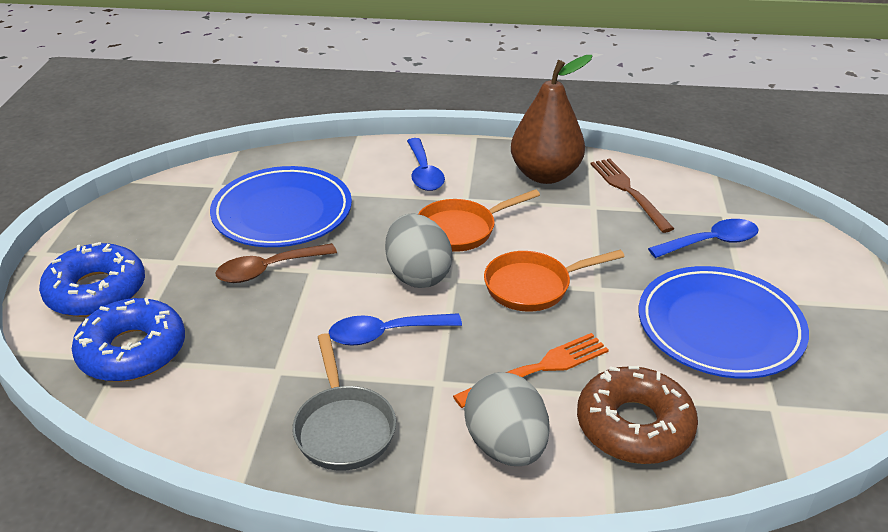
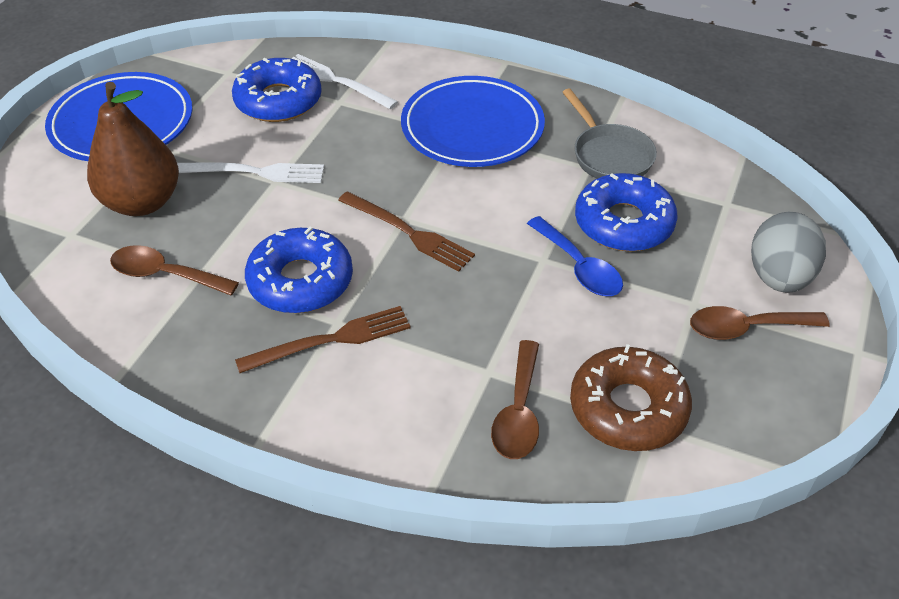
blue donut: [39,242,145,317] [72,298,185,382] = 2 -> [232,58,322,122] [245,227,353,313] [575,173,678,251] = 3
blue spoon: [329,313,462,346] [407,138,445,191] [648,219,758,258] = 3 -> [527,216,623,296] = 1
brown fork: [591,159,674,233] = 1 -> [235,306,411,373] [338,191,475,272] = 2
brown spoon: [216,243,337,283] = 1 -> [110,245,239,296] [491,340,539,459] [690,306,830,340] = 3
grey egg: [385,213,453,288] [464,372,550,466] = 2 -> [751,212,826,293] = 1
orange fork: [453,333,609,408] = 1 -> none = 0
orange pan: [418,189,540,252] [484,250,625,312] = 2 -> none = 0
white fork: none = 0 -> [177,163,324,183] [291,54,398,109] = 2

